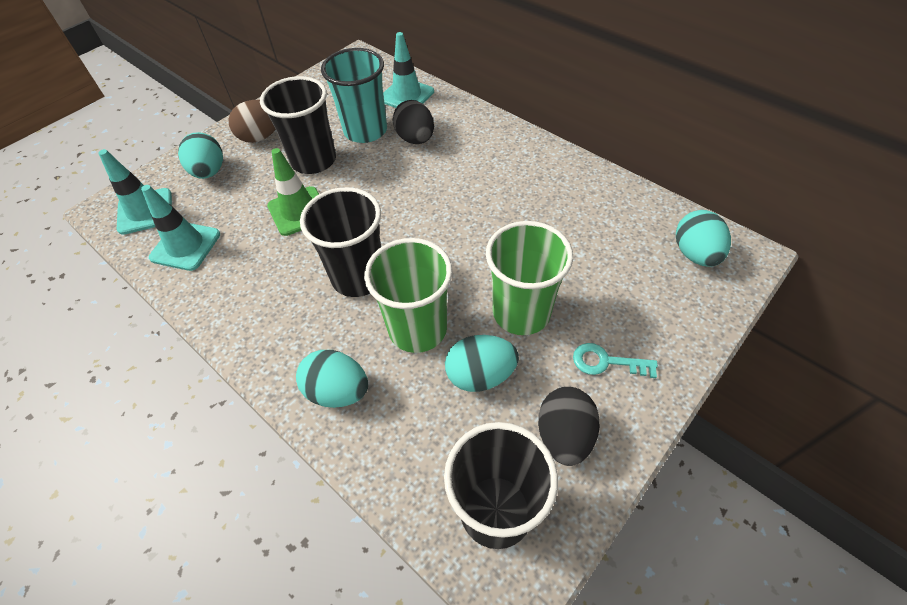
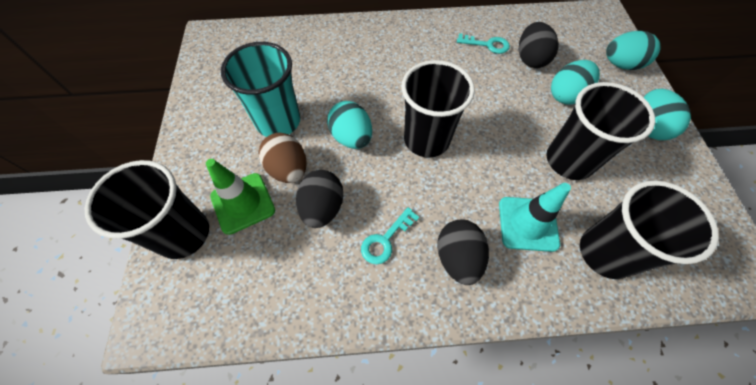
black cup: [260,76,336,174] [300,187,381,297] [444,422,558,549] = 3 -> [85,160,209,259] [401,60,475,158] [546,82,655,180] [580,181,719,279] = 4
black egg: [392,100,434,144] [538,387,600,466] = 2 -> [296,170,343,228] [437,220,489,285] [519,22,559,68] = 3
green cup: [364,238,453,353] [486,221,573,335] = 2 -> none = 0
turquoise key: [573,343,658,378] = 1 -> [361,207,419,264] [457,33,510,54] = 2
turquoise traffic cone: [98,149,172,235] [141,185,220,271] [383,32,434,108] = 3 -> [499,183,571,252] = 1

